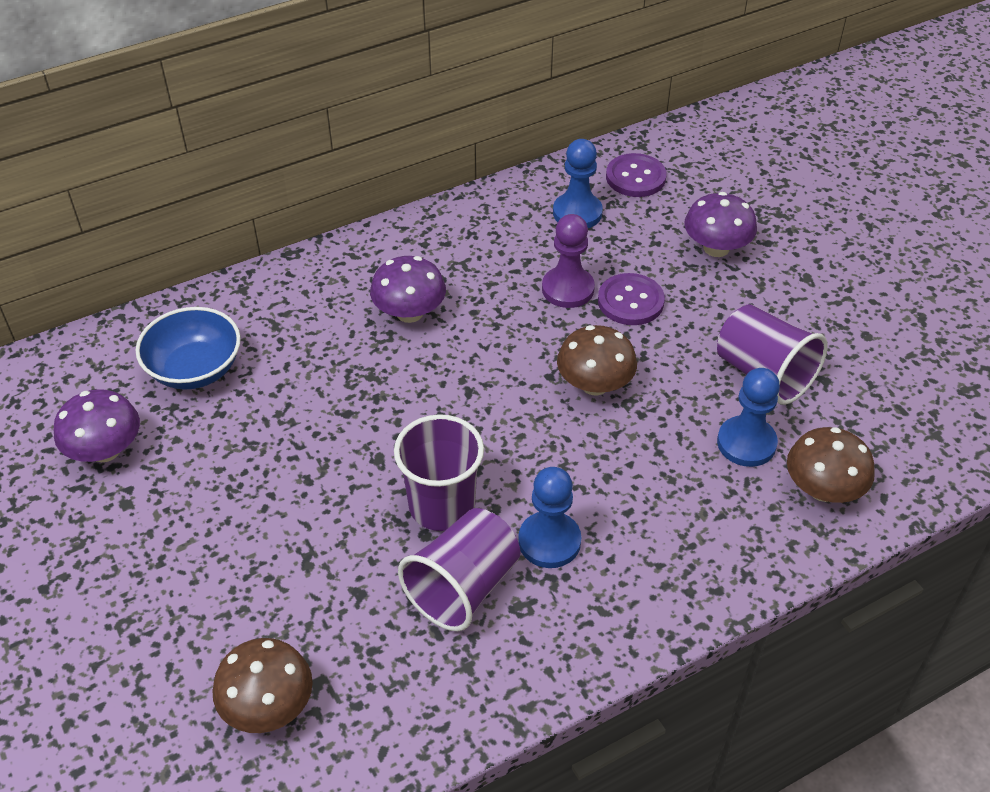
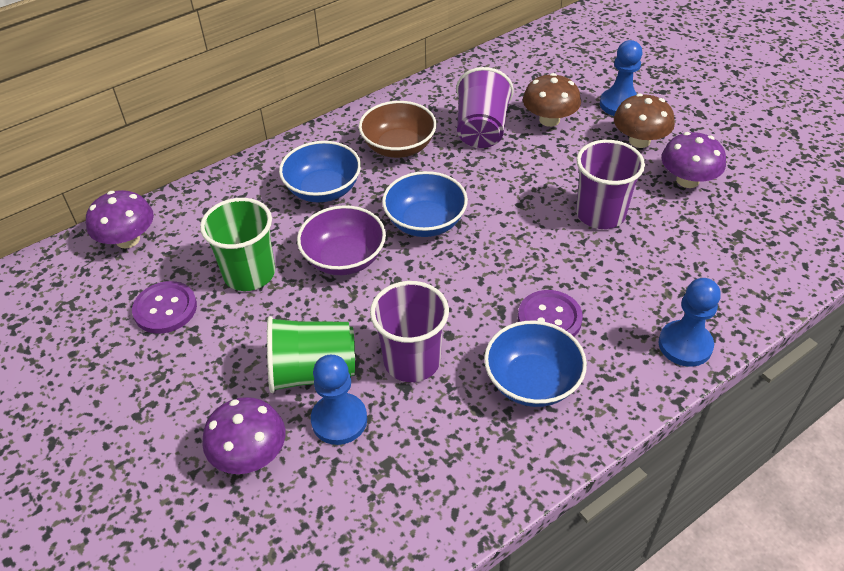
blue bowl: [136,307,241,390] = 1 -> [279,141,361,202] [382,171,468,237] [484,320,587,407] = 3
brown bowl: none = 0 -> [359,101,437,158] = 1
brown mushroom: [212,638,313,733] [557,325,637,396] [787,427,875,503] = 3 -> [523,73,581,127] [614,93,675,148] = 2
green cup: none = 0 -> [200,198,275,291] [267,316,355,393] = 2
purple bowl: none = 0 -> [297,205,386,275] = 1
purple pawn: [542,214,595,308] = 1 -> none = 0

